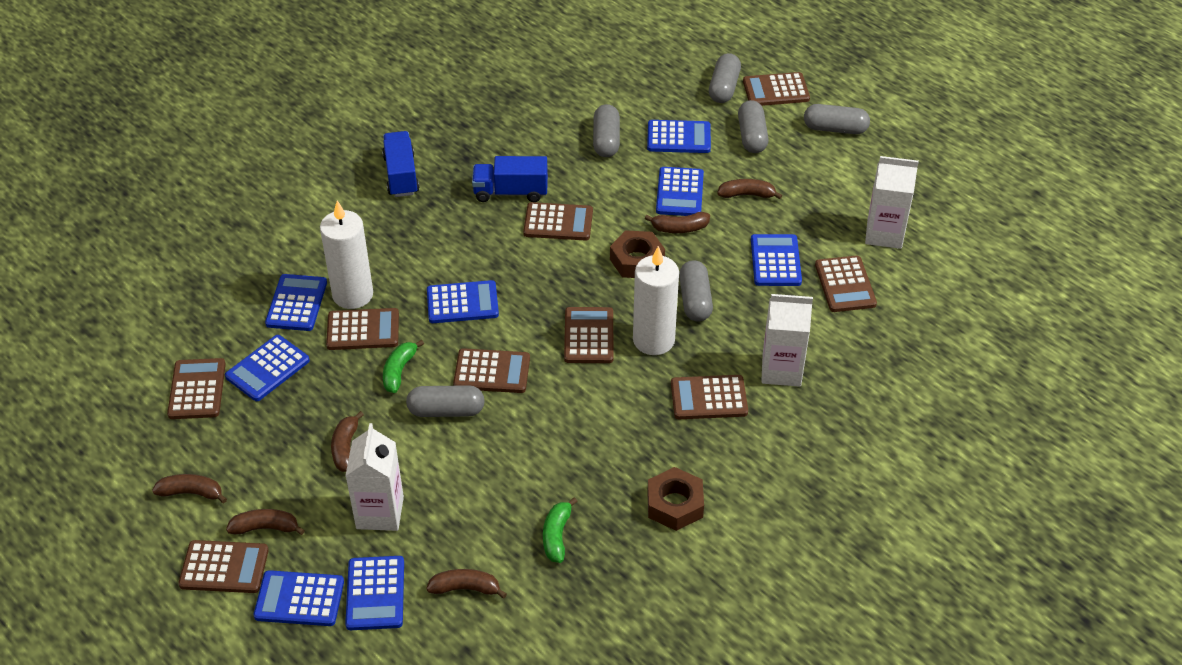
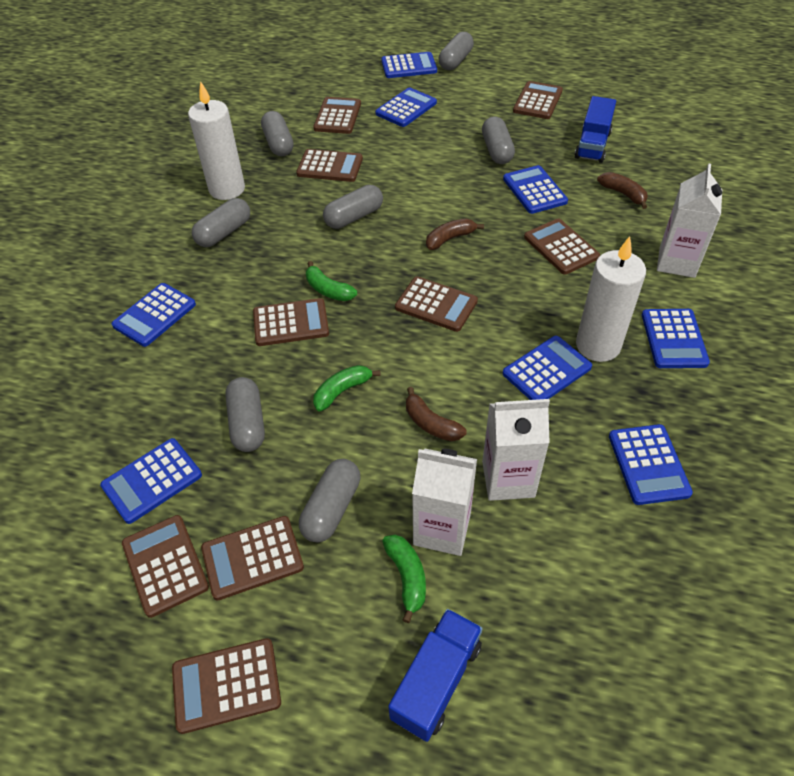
brown banana: [152,474,227,503] [226,509,305,535] [331,411,364,472] [426,569,507,599] [645,212,710,233] [717,179,783,199] = 6 -> [406,387,466,441] [426,219,484,250] [597,172,648,209] = 3
brown nut: [610,230,665,278] [647,467,704,531] = 2 -> none = 0
green banana: [383,340,424,393] [543,497,578,563] = 2 -> [306,261,357,301] [313,365,381,411] [383,535,426,623] = 3
grey capsule: [406,385,485,417] [593,104,620,157] [679,260,713,322] [709,53,741,103] [738,100,769,153] [804,104,870,134] = 6 -> [192,198,250,247] [225,377,265,452] [261,111,294,156] [299,459,360,543] [323,185,383,229] [439,32,474,70] [482,116,515,164] = 7

